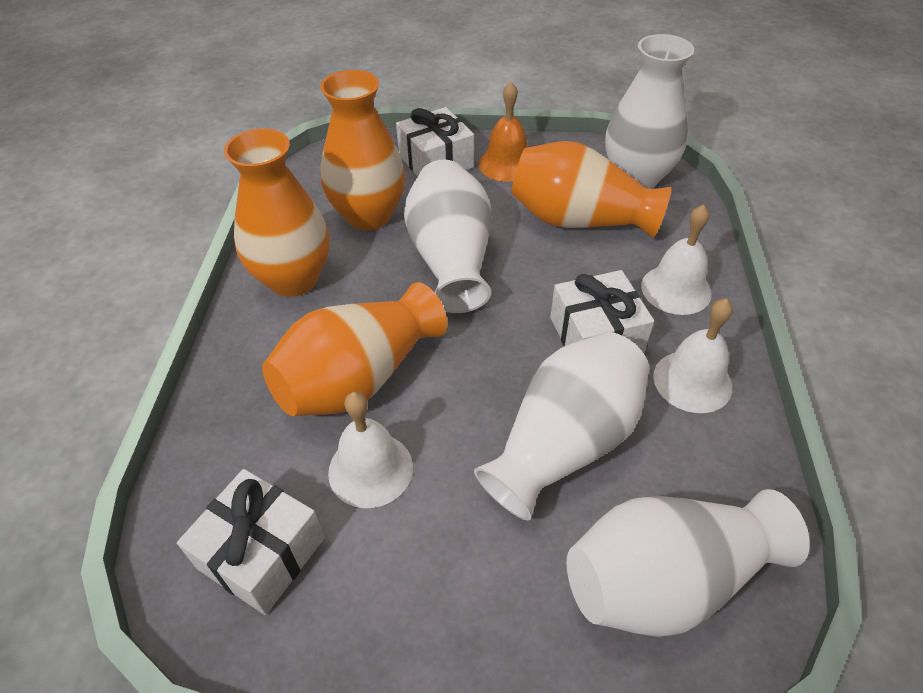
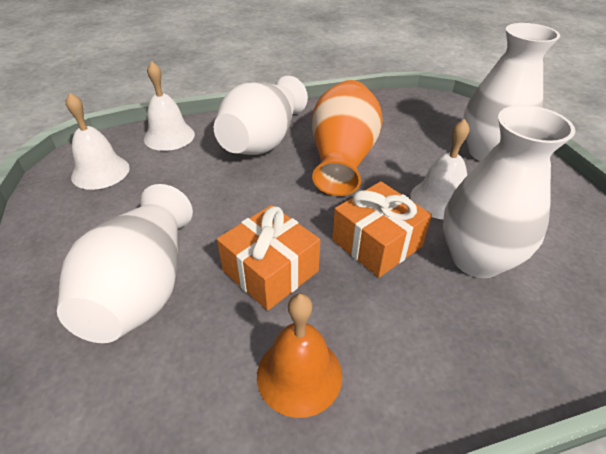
orange gift: none = 0 -> [217,205,320,311] [332,181,432,278] = 2
orange vase: [224,128,329,297] [262,282,447,416] [320,70,405,230] [511,141,671,238] = 4 -> [312,80,383,196] = 1
white gift: [177,469,325,615] [396,107,474,177] [550,270,654,353] = 3 -> none = 0

